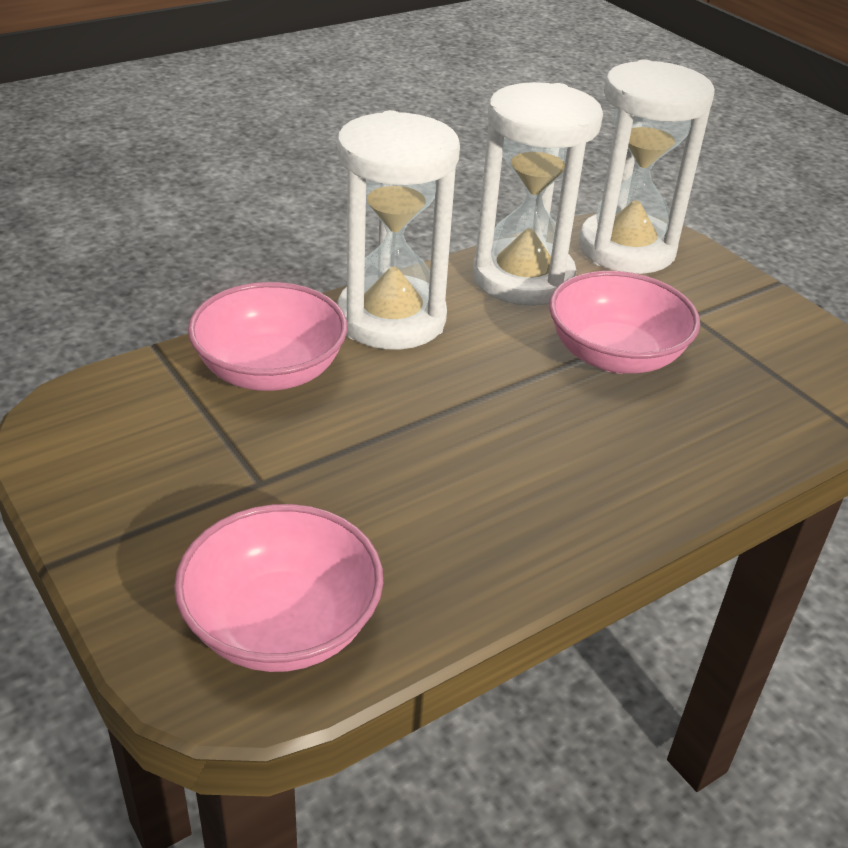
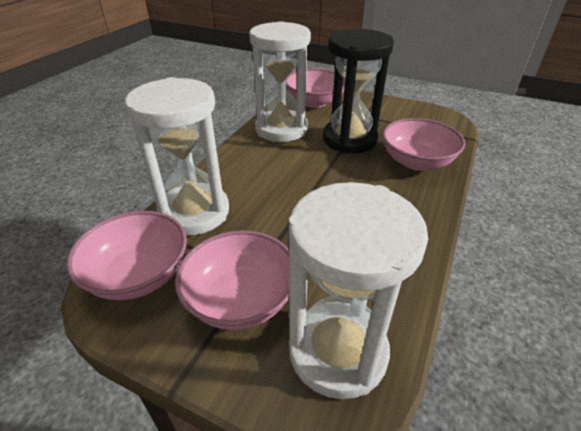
black hourglass: none = 0 -> [323,29,394,153] = 1
pink bowl: [174,504,383,672] [188,282,347,391] [549,271,700,373] = 3 -> [66,211,187,300] [175,230,289,330] [286,69,345,108] [382,118,465,171] = 4

